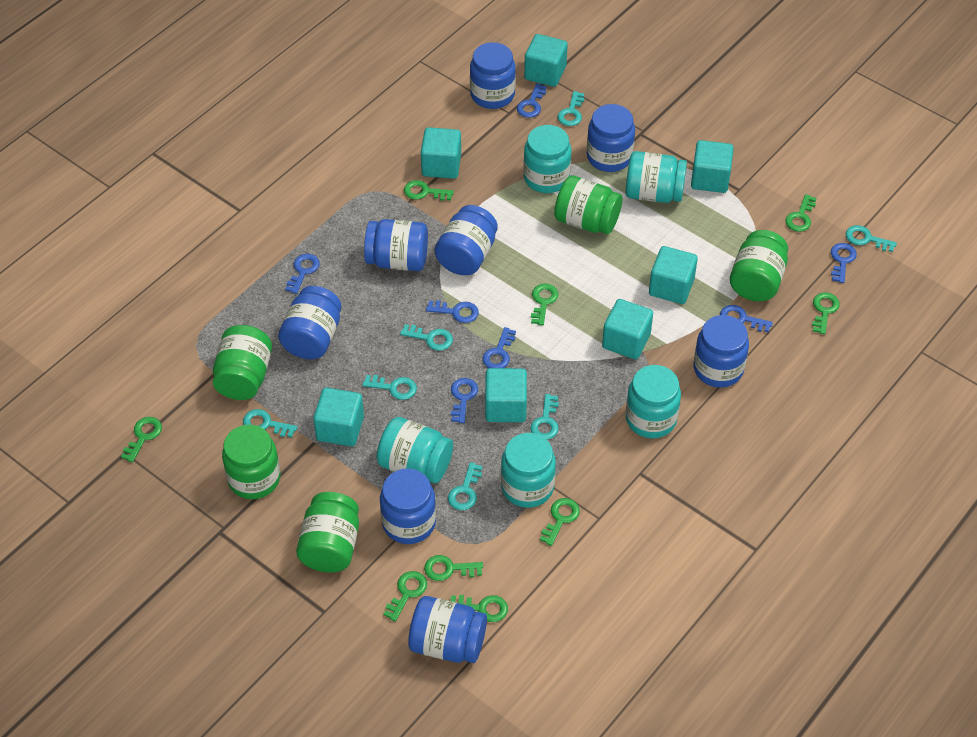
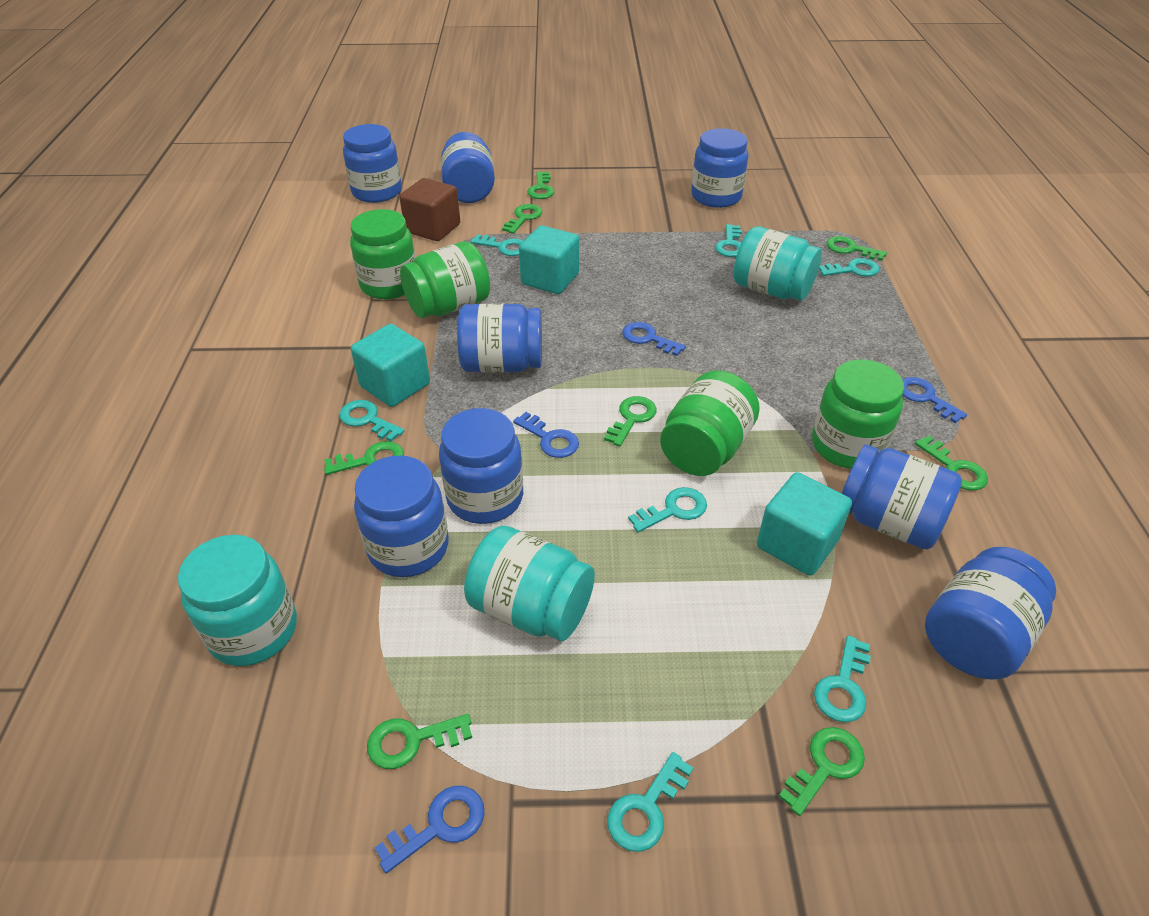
blue key: [285,254,320,294] [426,300,479,323] [451,378,478,423] [483,327,516,368] [517,83,547,118] [720,305,773,332] [831,243,857,283] = 7 -> [375,786,485,874] [513,412,579,458] [622,322,686,356] [902,377,967,423] = 4
brown cube: none = 0 -> [399,178,460,241] = 1
green jar: [213,325,272,400] [222,424,281,499] [296,492,359,573] [554,175,622,234] [730,230,788,301] = 5 -> [350,209,416,299] [400,241,490,318] [660,370,760,476] [812,360,904,469] = 4
green key: [121,417,162,462] [384,571,427,622] [404,180,454,201] [424,555,483,581] [451,595,508,622] [531,284,558,325] [540,498,580,546] [785,194,816,232] [812,292,840,334] = 9 -> [324,441,404,475] [367,714,472,769] [502,204,542,234] [527,172,554,199] [604,396,657,446] [778,727,865,816] [826,236,887,261] [915,435,988,491] = 8
turquoise cube: [313,388,364,447] [421,127,461,179] [485,368,527,422] [524,34,568,87] [602,299,653,359] [649,246,698,304] [691,140,734,193] = 7 -> [351,324,430,407] [519,225,579,294] [757,472,852,576] = 3
turquoise jar: [377,417,453,484] [501,433,556,508] [523,125,571,193] [625,151,687,203] [626,365,681,438] = 5 -> [178,535,297,666] [464,526,595,641] [733,227,822,301] = 3

